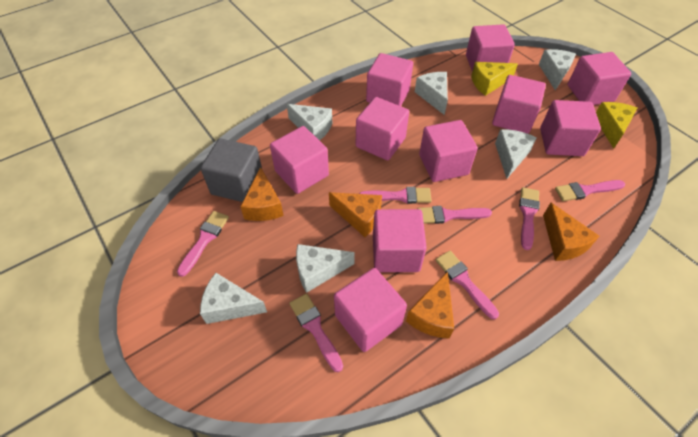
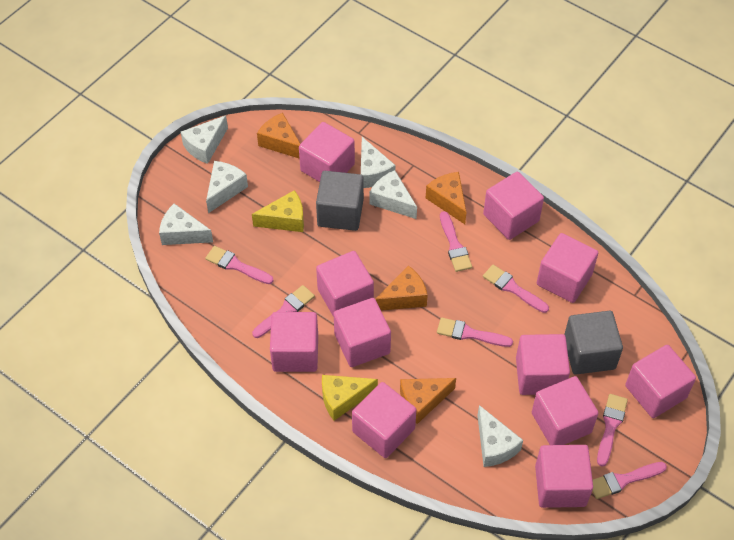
grey cube: [201,138,262,202] = 1 -> [316,171,364,231] [564,311,623,374] = 2
pink cube: [270,126,329,194] [334,268,407,352] [356,97,409,160] [366,53,413,106] [373,209,427,272] [419,120,478,182] [466,24,515,71] [492,75,546,134] [540,100,601,156] [568,52,631,105] = 10 -> [270,312,318,372] [299,122,355,182] [316,251,374,317] [334,298,391,367] [352,382,417,458] [483,172,544,240] [516,334,570,395] [532,376,599,445] [535,445,593,508] [537,233,598,303] [625,345,696,418] = 11

